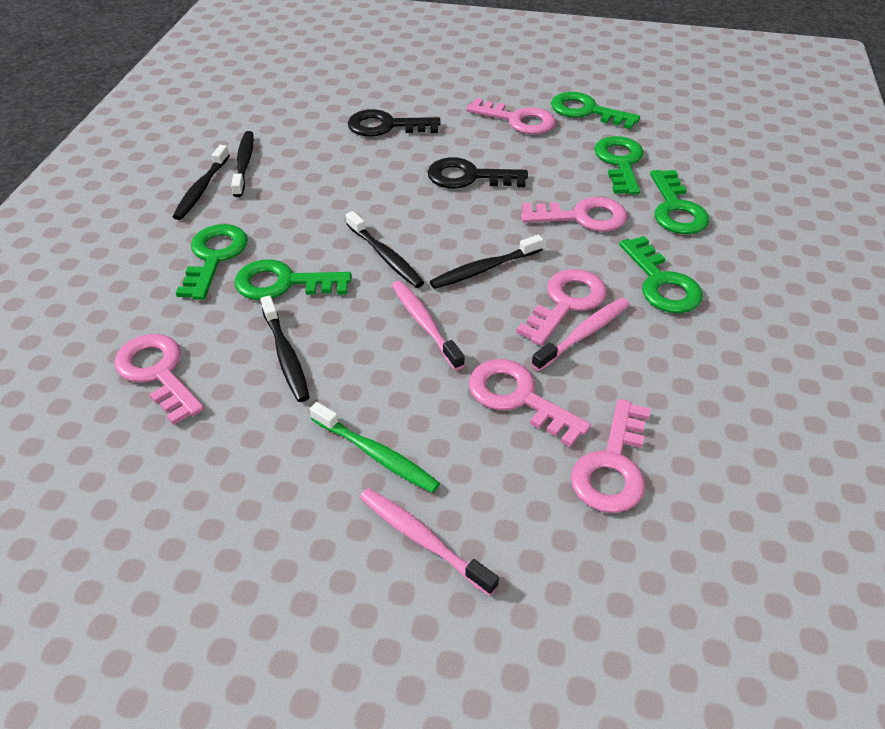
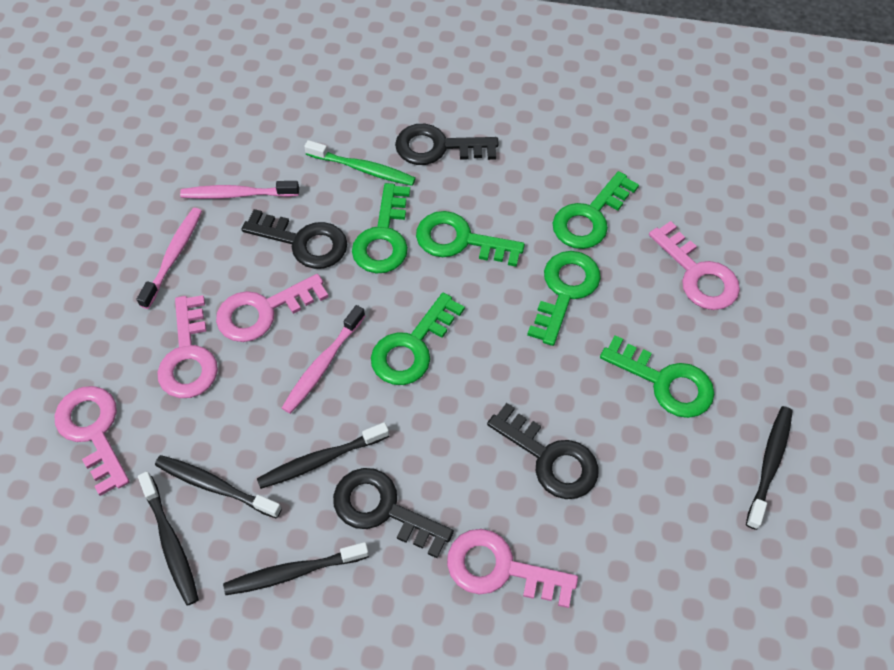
black key: [348,109,440,137] [428,157,528,189] = 2 -> [241,209,347,269] [333,468,454,558] [395,124,499,165] [487,403,599,499] = 4
pink key: [114,334,204,425] [466,98,555,134] [469,359,591,447] [516,269,607,346] [521,197,627,232] [571,399,651,513] = 6 -> [55,386,130,496] [157,295,218,398] [216,274,329,342] [447,529,578,608] [649,221,740,310] = 5

